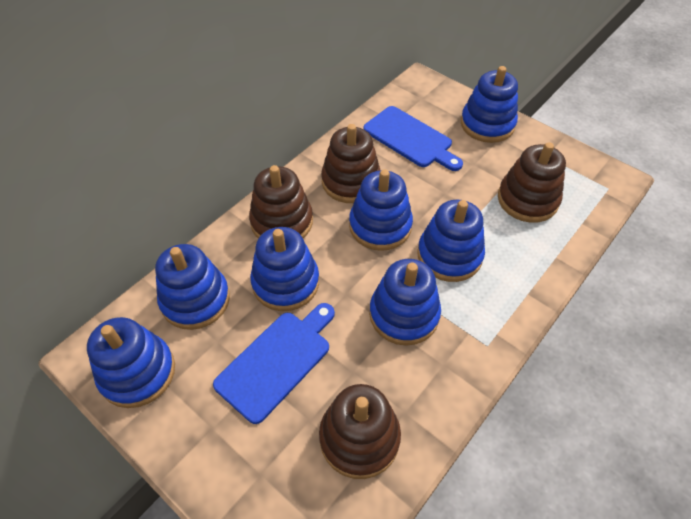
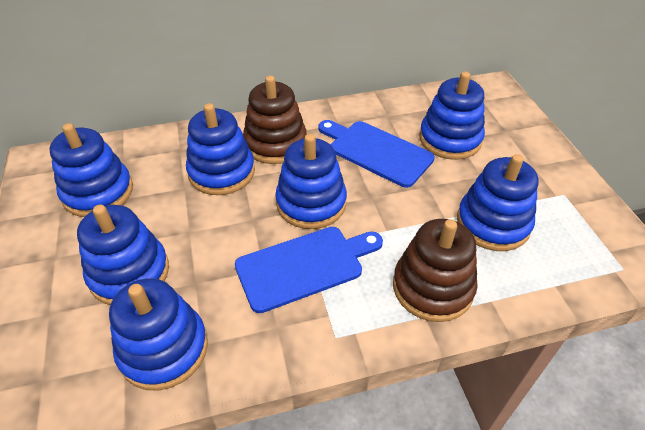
brown stacking toy: [249,165,313,238] [319,384,401,479] [321,124,380,203] [498,142,566,223] = 4 -> [243,75,307,164] [393,219,478,322] = 2

